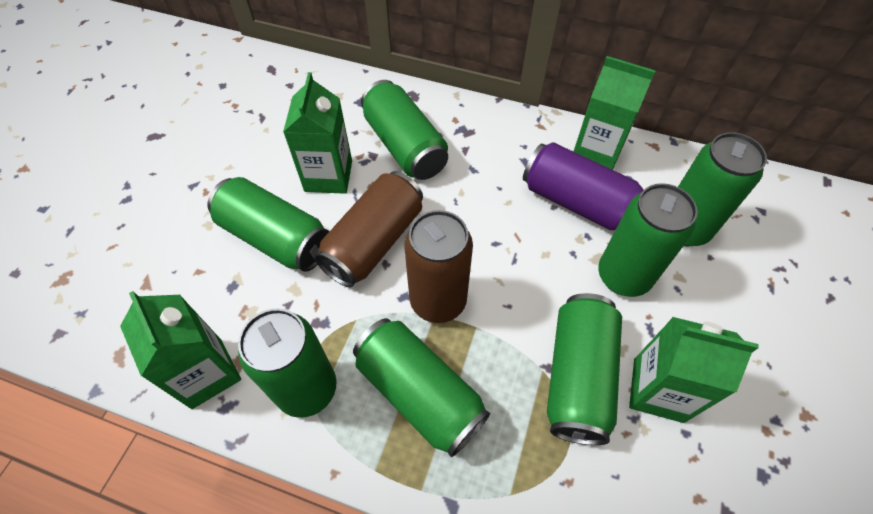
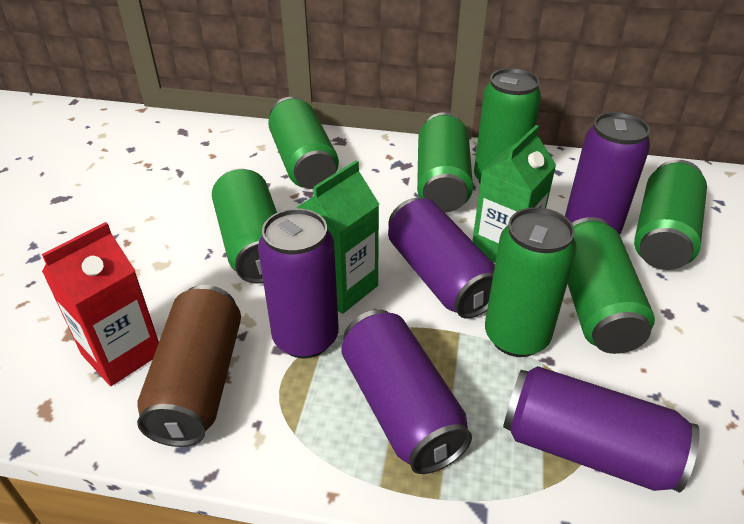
brown can: [314,171,423,288] [404,210,473,323] = 2 -> [137,285,241,447] = 1
green carton: [120,291,241,409] [283,72,352,194] [573,56,655,170] [629,317,759,423] = 4 -> [297,160,379,314] [472,125,556,263] = 2
purple can: [523,142,644,230] = 1 -> [258,208,339,358] [341,310,472,474] [388,198,495,319] [503,366,700,493] [565,112,650,235] = 5
red carton: none = 0 -> [42,222,159,386] = 1

